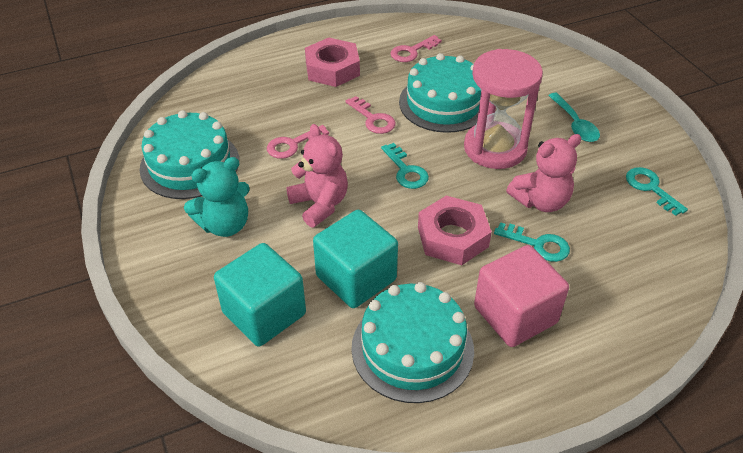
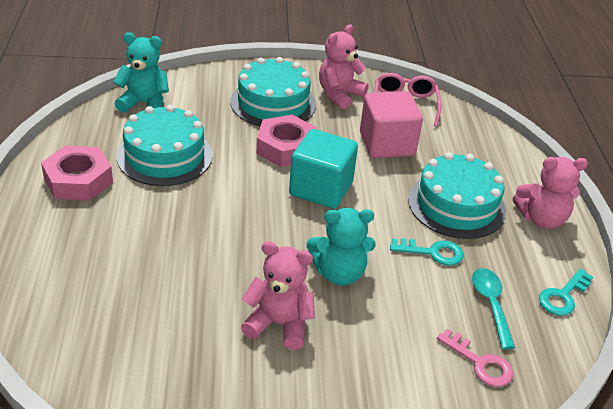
pink glasses: none = 0 -> [374,73,442,127] = 1
pink hourglass: [464,49,543,169] = 1 -> none = 0
pink key: [267,125,329,159] [345,96,396,134] [390,35,442,62] = 3 -> [437,329,513,387] = 1
pink teddy bear: [286,124,348,227] [506,134,581,212] = 2 -> [241,241,315,350] [319,24,369,109] [513,157,588,229] = 3
turquoise cube: [214,243,306,347] [313,210,398,308] = 2 -> [289,129,358,209] = 1
turquoise key: [381,143,429,189] [494,222,570,262] [626,167,688,216] = 3 -> [390,238,464,266] [539,269,593,316] = 2
turquoise teddy bear: [184,157,250,237] = 1 -> [113,32,169,113] [307,208,376,286] = 2

